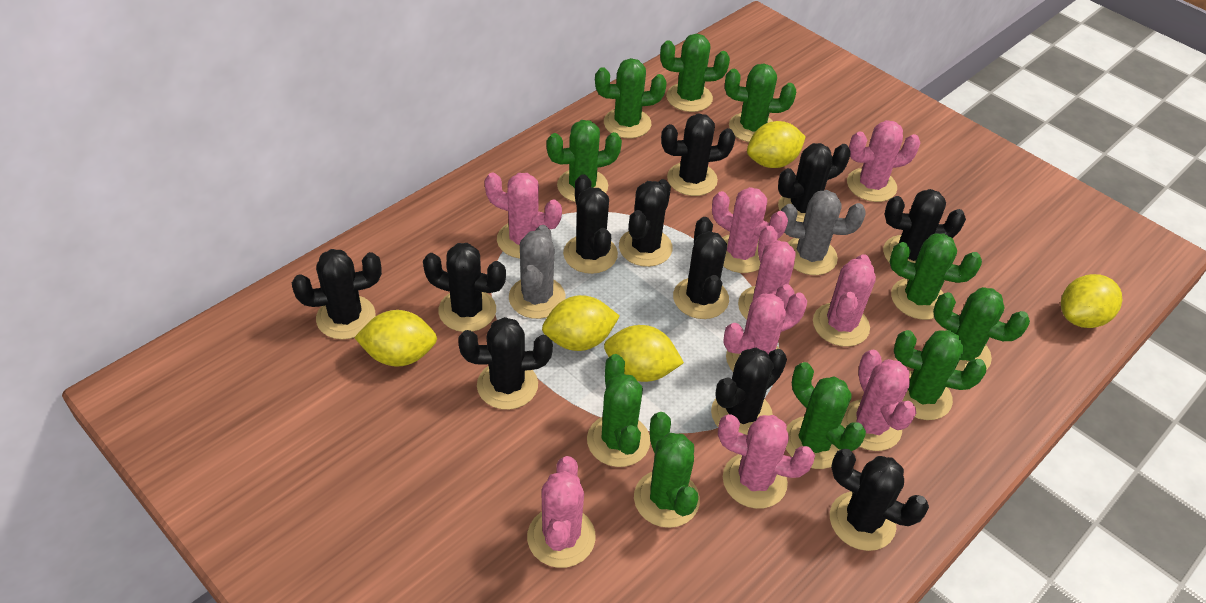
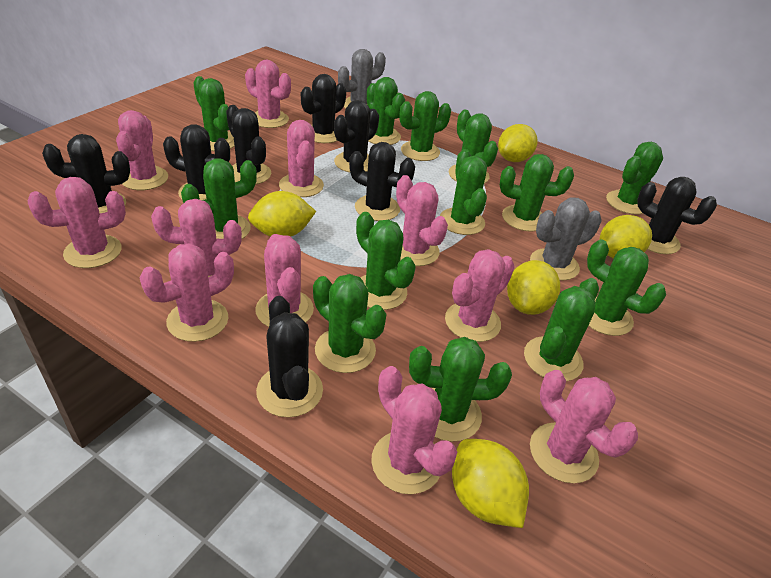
black cactus: [292,249,382,339] [423,243,506,332] [458,317,553,410] [563,174,618,274] [619,179,673,267] [661,113,735,196] [673,217,729,319] [711,348,787,435] [778,143,851,222] [830,449,929,551] [883,189,966,263] = 11 -> [42,134,130,213] [163,124,230,200] [226,105,271,185] [256,296,323,418] [301,74,346,143] [334,100,379,172] [349,142,415,221] [637,177,717,254] = 8
green cactus: [547,120,622,202] [587,354,650,467] [595,58,667,139] [634,412,700,528] [660,34,730,112] [725,63,796,142] [786,362,866,469] [890,234,982,320] [894,330,986,420] [933,287,1030,371] = 10 -> [181,158,257,239] [193,76,235,151] [313,274,386,373] [356,212,416,310] [367,77,405,145] [399,91,451,161] [409,337,512,442] [440,149,487,235] [449,110,498,184] [500,154,574,232] [524,278,599,381] [587,239,666,336] [606,142,663,215] = 13
pink cactus: [484,173,562,259] [527,456,596,568] [712,187,788,273] [718,414,815,509] [723,293,807,371] [738,226,796,320] [813,254,876,347] [841,350,916,451] [847,120,920,202] = 9 -> [28,177,126,268] [116,110,168,190] [140,243,234,342] [151,199,242,277] [245,60,291,128] [255,234,314,327] [279,120,324,197] [371,366,457,494] [396,175,448,266] [445,249,515,342] [530,370,638,484] = 11

